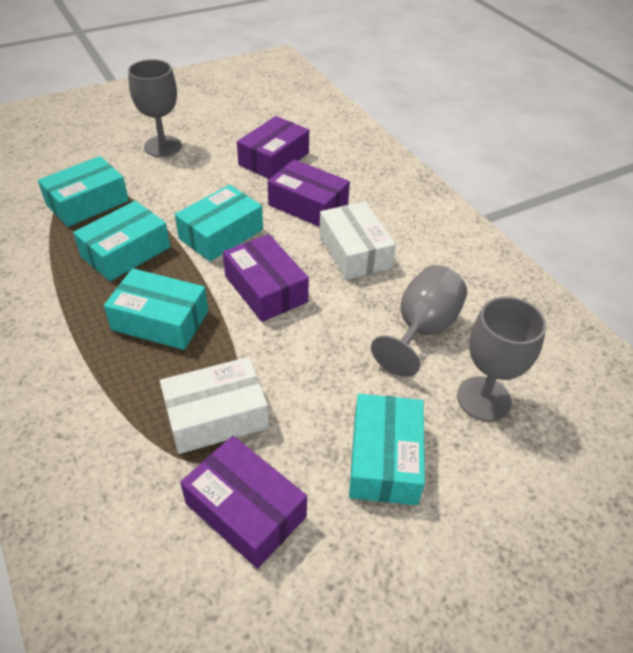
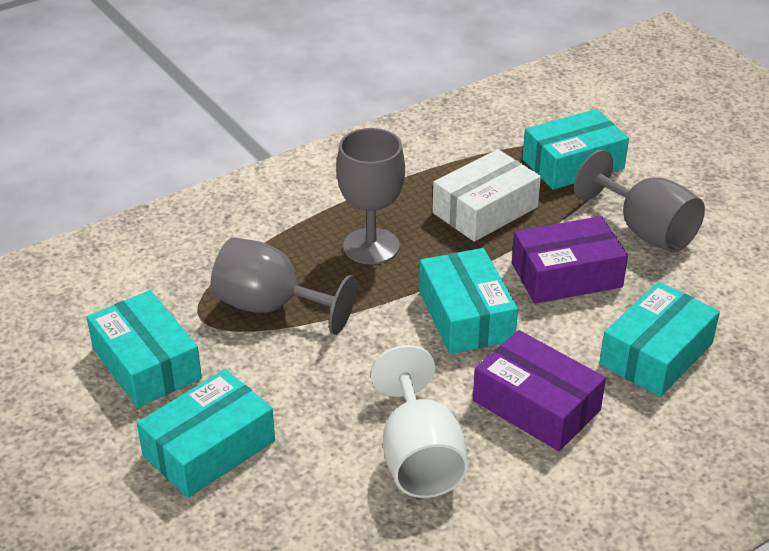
purple box: [180,436,307,569] [223,234,309,322] [237,116,309,179] [268,159,350,227] = 4 -> [473,330,606,451] [512,216,628,304] = 2
white box: [160,357,269,454] [319,202,396,280] = 2 -> [432,149,541,242] = 1
white goblet: none = 0 -> [371,345,468,498] = 1

